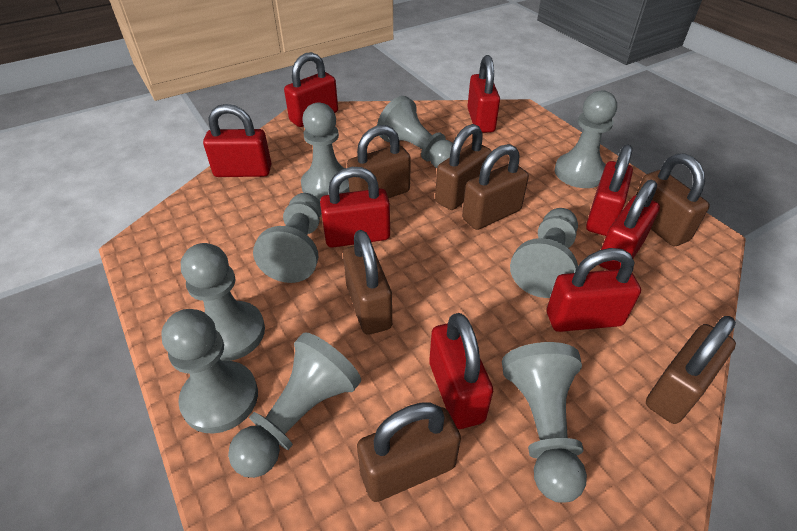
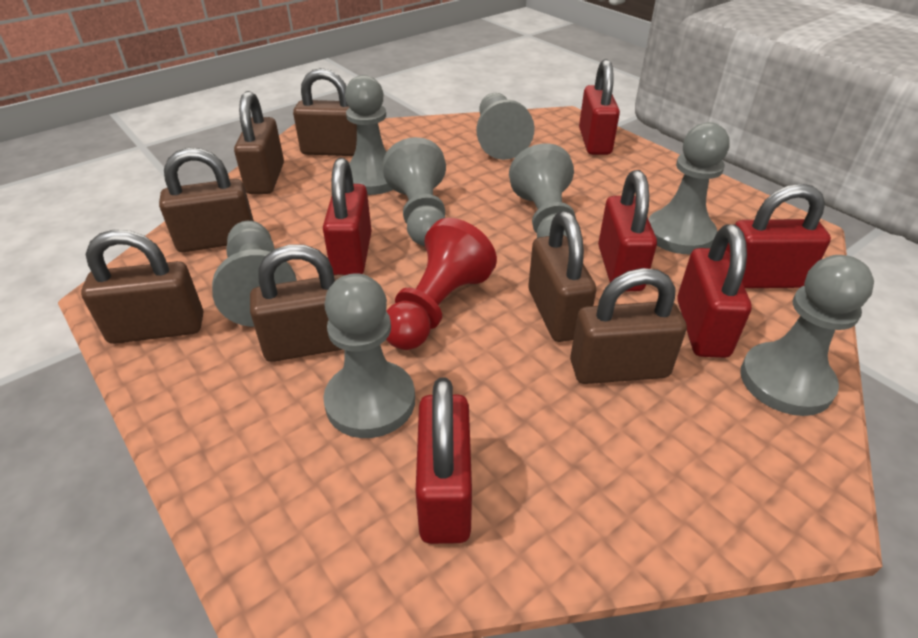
grey pawn: [161,309,258,434] [181,243,265,361] [228,332,361,478] [253,193,321,283] [301,102,349,201] [377,96,453,168] [502,342,587,503] [510,208,578,298] [555,90,617,188] = 9 -> [212,221,297,327] [323,273,415,438] [345,75,393,195] [382,137,446,246] [477,93,535,160] [509,143,576,238] [648,122,730,254] [741,255,874,416] = 8
red padlock: [203,104,271,177] [284,52,338,127] [320,167,390,248] [429,313,493,429] [467,55,500,133] [547,248,641,332] [586,144,633,236] [599,180,660,270] = 8 -> [323,158,372,275] [416,378,472,544] [579,59,620,155] [598,170,657,291] [677,224,752,358] [726,184,831,288] = 6
red pawn: none = 0 -> [386,218,497,350] = 1

